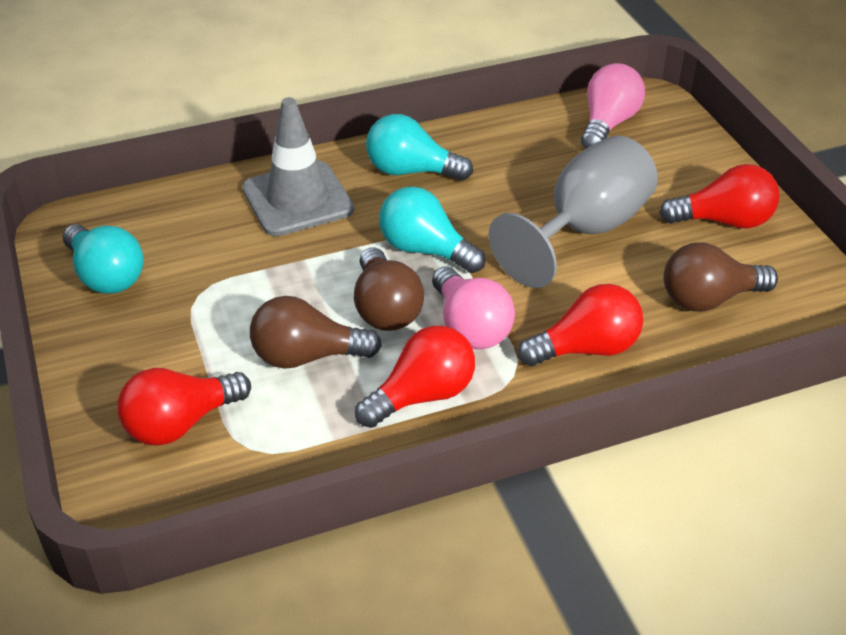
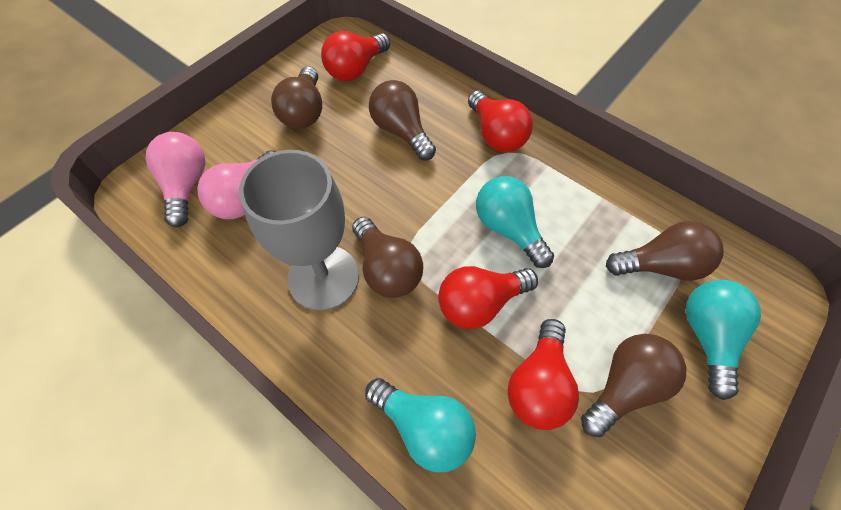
brown light bulb: [250,296,382,369] [354,247,424,331] [663,242,778,312] = 3 -> [271,66,322,129] [352,217,423,298] [369,80,436,160] [581,334,686,437] [606,221,724,281] = 5
grey traffic cone: [242,97,354,236] = 1 -> none = 0

